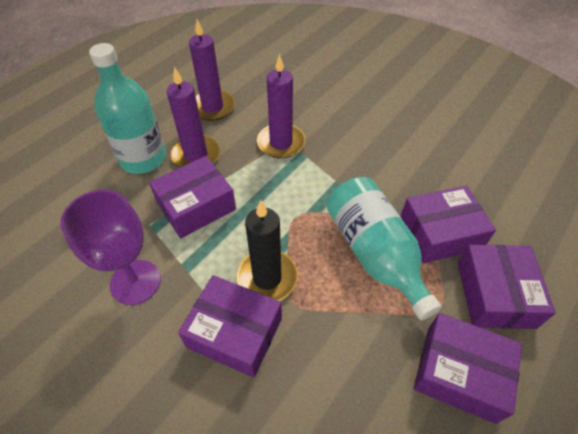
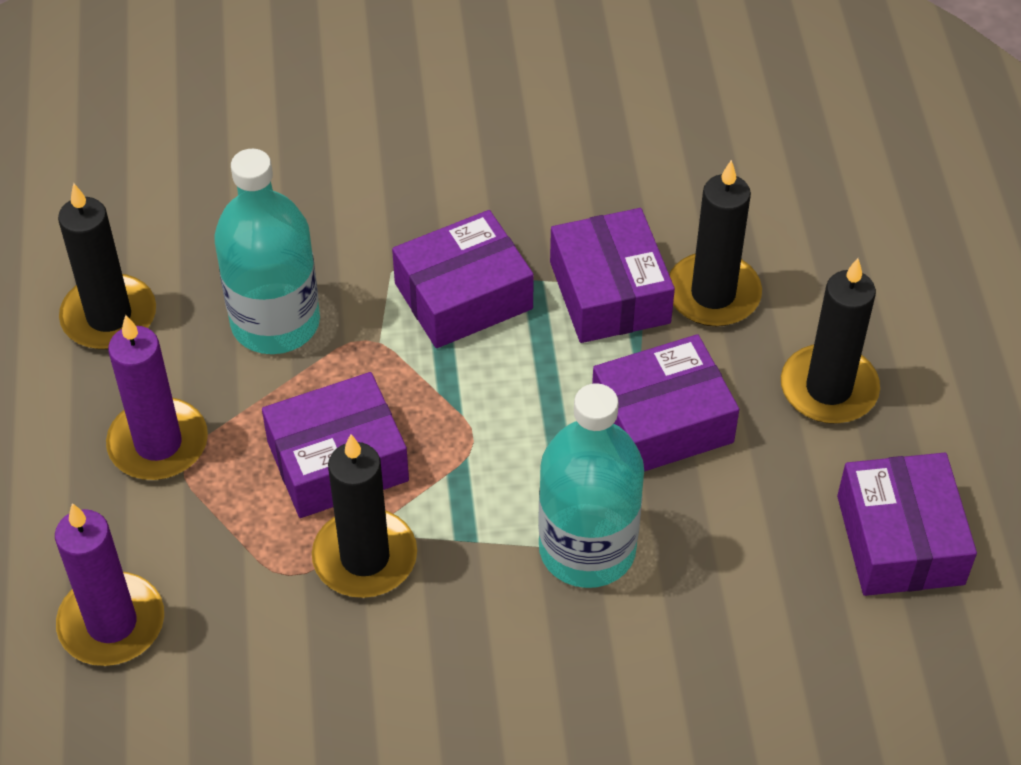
black candle: [236,200,298,301] = 1 -> [58,183,156,350] [312,434,417,598] [669,160,762,327] [781,258,880,424] = 4
purple candle: [167,67,220,168] [189,19,235,121] [257,54,305,158] = 3 -> [55,503,164,666] [106,315,208,480] = 2
purple goblet: [61,190,161,305] = 1 -> none = 0

